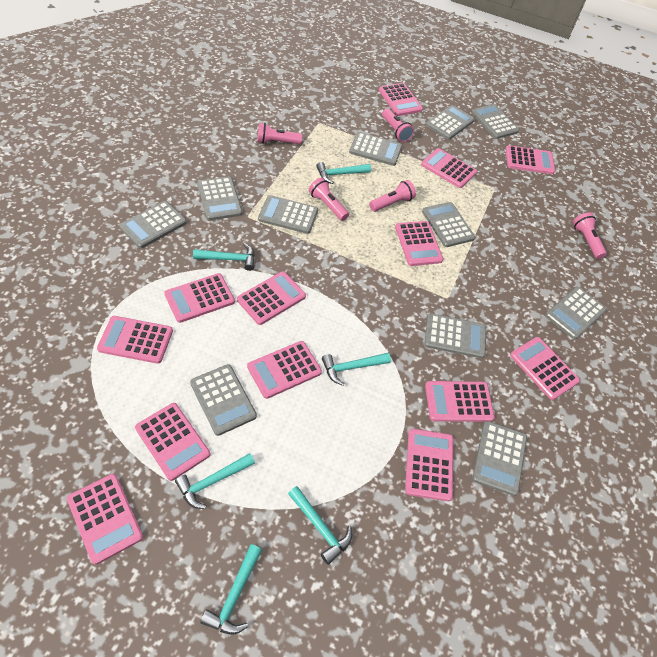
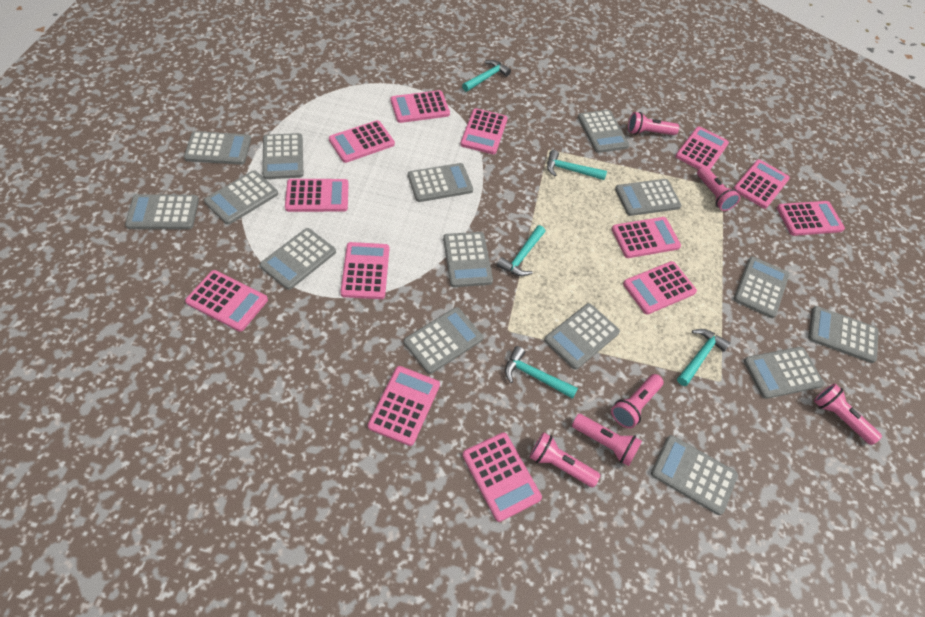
grey calculator: [119,201,187,248] [190,364,257,436] [197,177,243,220] [258,195,318,234] [349,132,402,166] [422,202,475,247] [425,313,486,358] [426,105,475,140] [471,104,519,139] [472,421,527,496] [545,287,607,339] = 11 -> [125,194,199,229] [184,131,251,165] [204,170,278,225] [260,228,336,290] [262,133,303,179] [404,307,483,374] [408,163,473,202] [443,232,493,287] [544,303,620,370] [578,110,629,153] [615,179,681,216] [651,435,738,515] [734,256,789,318] [744,347,824,399] [808,306,878,363] = 15
pink flashlight: [257,123,302,144] [309,178,349,221] [369,180,416,212] [382,109,414,142] [573,212,607,259] = 5 -> [529,432,600,488] [572,414,642,466] [611,374,664,428] [628,112,679,135] [697,166,740,211] [814,384,882,445] = 6
turquoise hammer: [175,453,255,509] [193,243,255,271] [200,544,262,634] [288,486,352,565] [316,162,371,184] [322,353,391,386] = 6 -> [462,60,511,92] [497,225,545,276] [505,346,578,399] [547,150,607,180] [677,329,731,386] = 5

